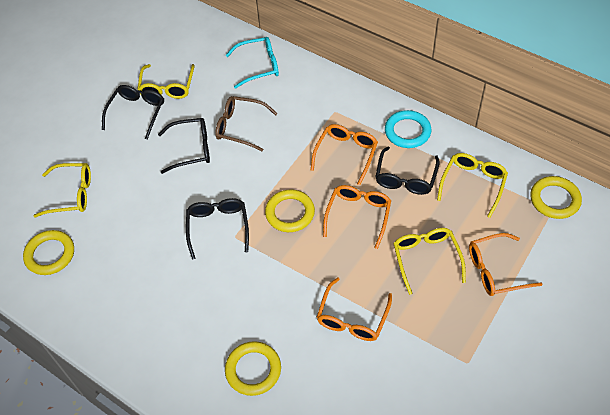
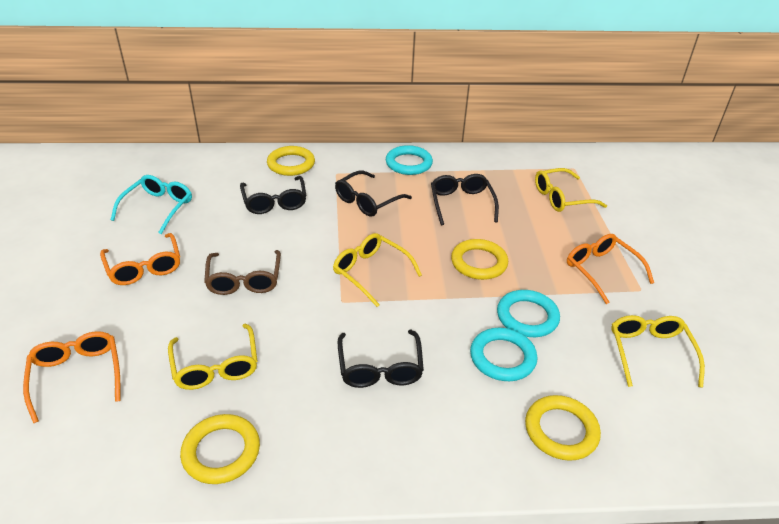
orange glasses: [311,124,378,185] [317,277,392,341] [323,185,391,249] [469,233,543,296] = 4 -> [23,331,120,423] [100,233,180,285] [567,234,654,304] = 3
turquoise ring: [385,110,432,148] = 1 -> [386,145,433,175] [470,328,537,381] [497,290,560,337] = 3

